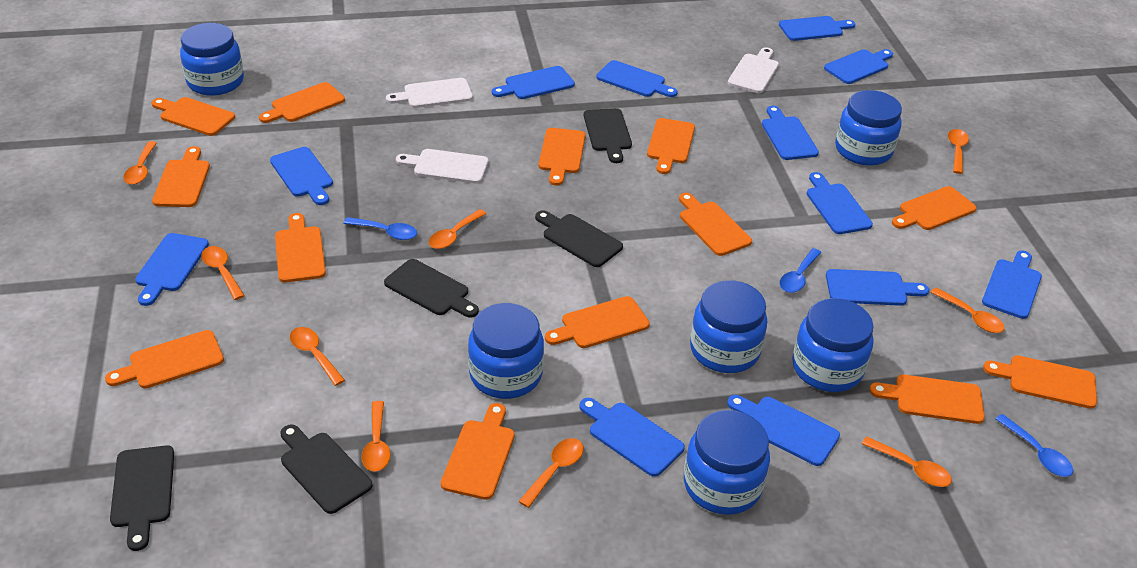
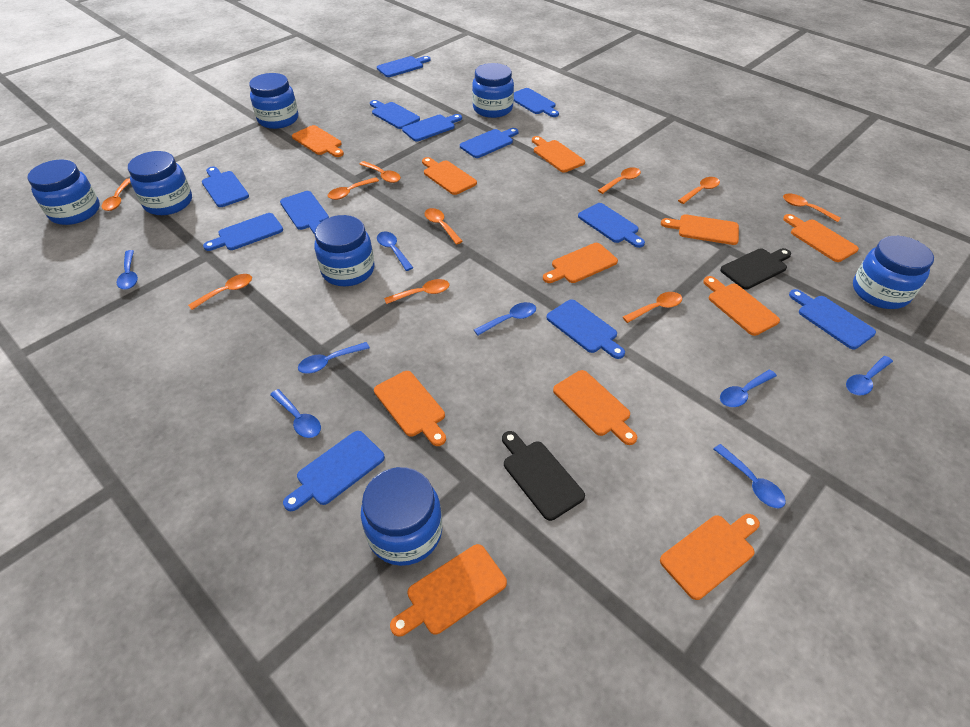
black cutting board: [110,445,174,551] [280,424,372,514] [384,259,479,317] [535,210,623,267] [584,108,632,163] = 5 -> [502,431,585,521] [720,248,791,290] = 2
blue jar: [180,23,244,96] [468,303,544,399] [684,410,770,515] [690,280,767,373] [792,298,874,392] [835,90,902,166] = 6 -> [27,159,100,225] [128,151,192,215] [249,73,298,129] [314,215,374,286] [361,467,442,566] [472,63,514,118] [853,236,934,309] = 7
blue spoon: [343,217,417,240] [779,248,822,293] [995,414,1073,477] = 3 -> [117,250,138,290] [270,389,321,438] [298,342,370,374] [377,232,413,271] [474,302,536,336] [714,444,786,508] [720,370,777,407] [846,356,893,395] = 8
orange cutting board: [105,330,224,389] [152,97,235,136] [152,146,210,207] [259,82,345,123] [275,213,326,283] [441,403,515,500] [539,128,586,186] [545,296,650,348] [647,118,695,174] [679,193,752,256] [869,374,985,424] [892,186,976,230] [983,355,1097,409] = 13 -> [292,125,344,157] [374,371,446,446] [390,544,507,637] [422,157,477,195] [532,136,585,173] [543,243,618,283] [553,370,637,445] [660,514,760,600] [661,214,739,245] [703,276,780,336] [783,214,859,262] = 11
orange spoon: [123,141,157,185] [201,246,245,300] [290,327,345,386] [361,401,391,472] [429,209,486,249] [518,438,584,508] [862,437,952,487] [930,287,1004,333] [948,129,969,174] = 9 -> [102,179,130,211] [188,274,252,310] [328,177,379,200] [359,161,401,183] [384,279,449,304] [425,208,463,244] [598,167,641,194] [623,292,682,323] [678,177,720,204] [783,193,841,222] = 10
white cutting board: [386,78,473,108] [396,149,489,184] [728,47,779,93] = 3 -> none = 0

